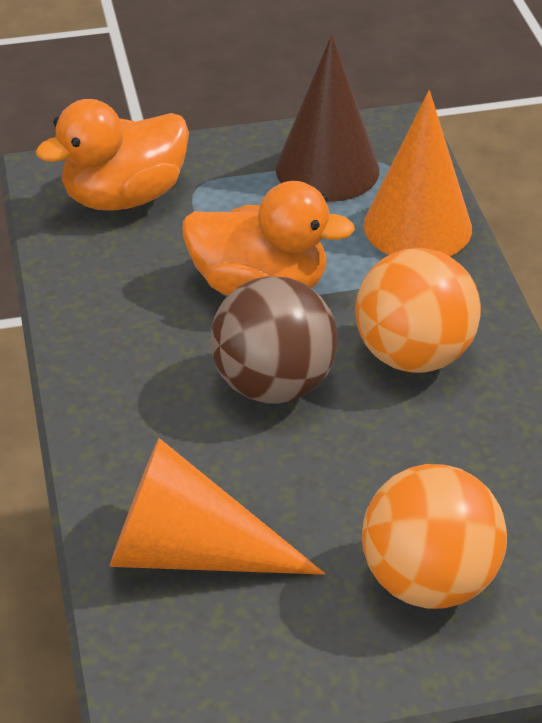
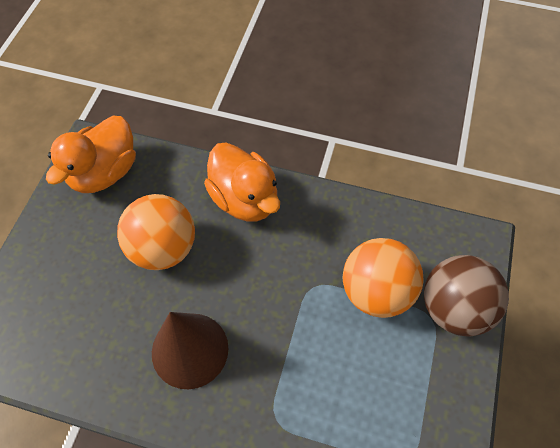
orange cone: [110,438,325,575] [364,90,472,256] = 2 -> none = 0

